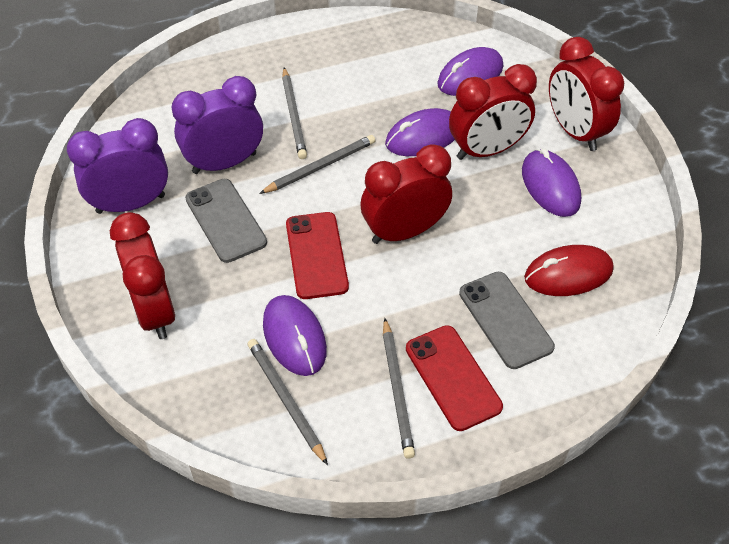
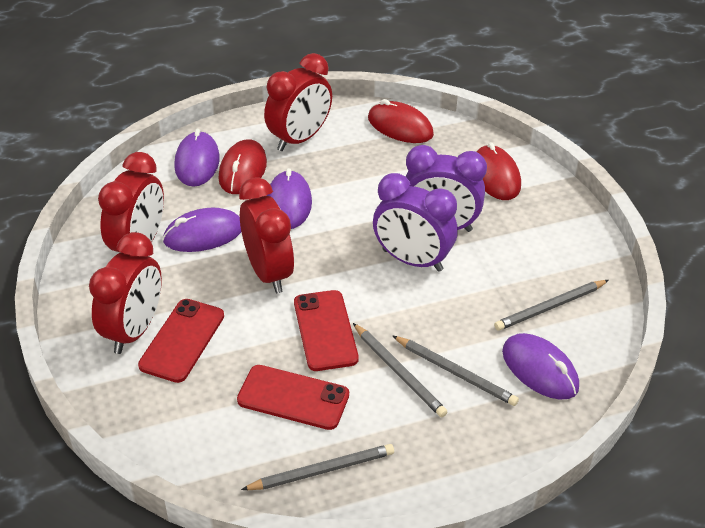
grey phone: [185,179,267,263] [459,272,555,369] = 2 -> none = 0
red mouse: [524,245,614,296] = 1 -> [219,140,267,194] [368,99,434,143] [476,142,521,200] = 3
red phone: [286,212,349,299] [406,325,503,431] = 2 -> [138,299,224,383] [237,365,349,430] [294,290,359,371] = 3

